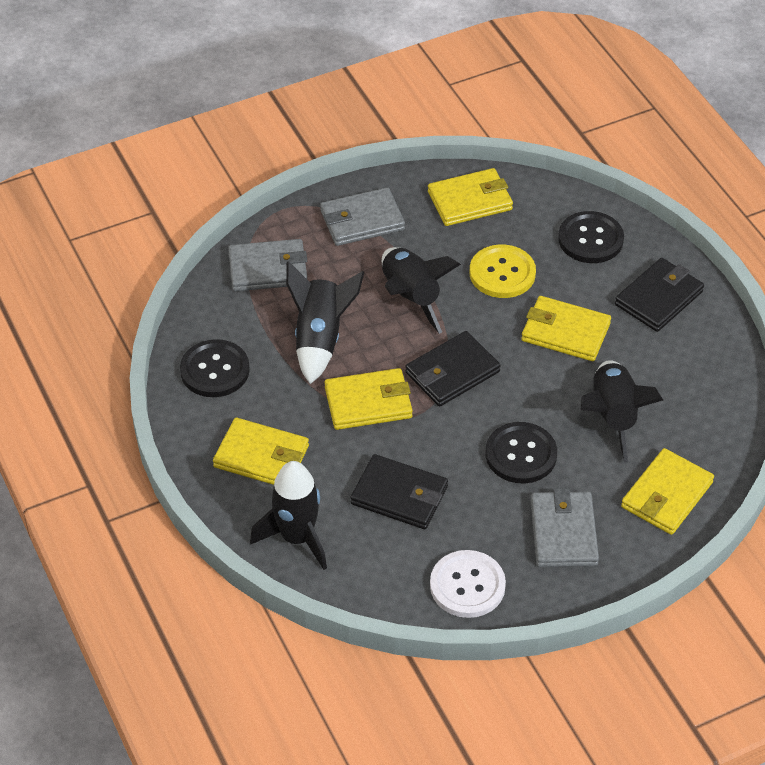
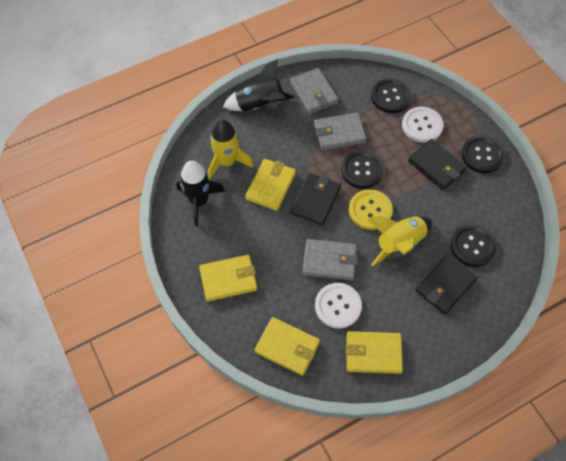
black button: [180,339,250,397] [486,422,557,484] [558,211,624,263] = 3 -> [341,150,384,189] [371,79,411,113] [450,225,497,267] [461,136,505,173] = 4
black rocket: [250,461,327,570] [286,261,364,384] [382,247,461,334] [581,360,663,463] = 4 -> [176,161,225,226] [223,59,294,111] = 2
white button: [430,550,506,618] = 1 -> [315,283,362,328] [402,107,444,143] = 2
yellow rocket: none = 0 -> [208,119,254,180] [367,216,432,266] = 2
yellow wallet: [213,418,309,485] [324,368,413,430] [428,168,513,226] [521,296,611,361] [621,448,714,535] = 5 -> [199,255,257,302] [245,159,296,211] [255,317,320,376] [346,331,403,374] = 4

